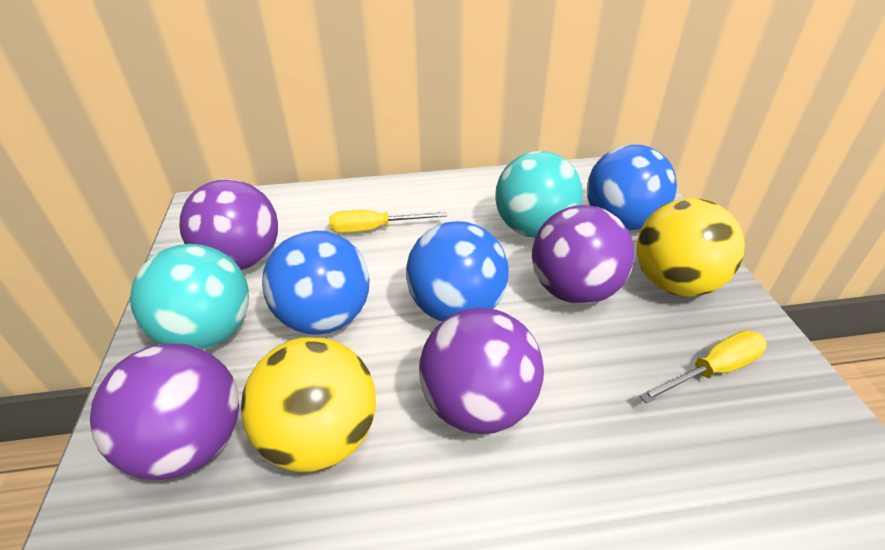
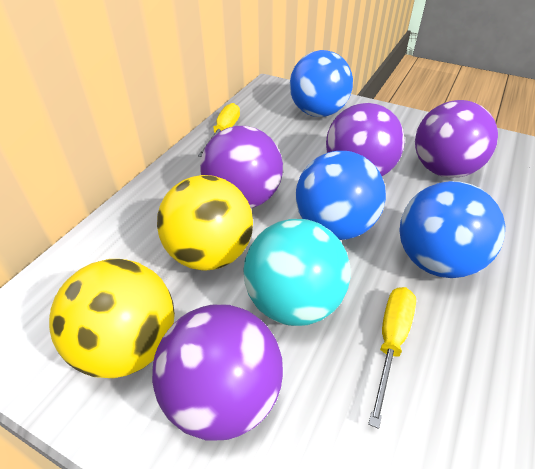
turquoise ball: [130,244,249,350] [495,151,583,238] = 2 -> [243,219,351,326] = 1

